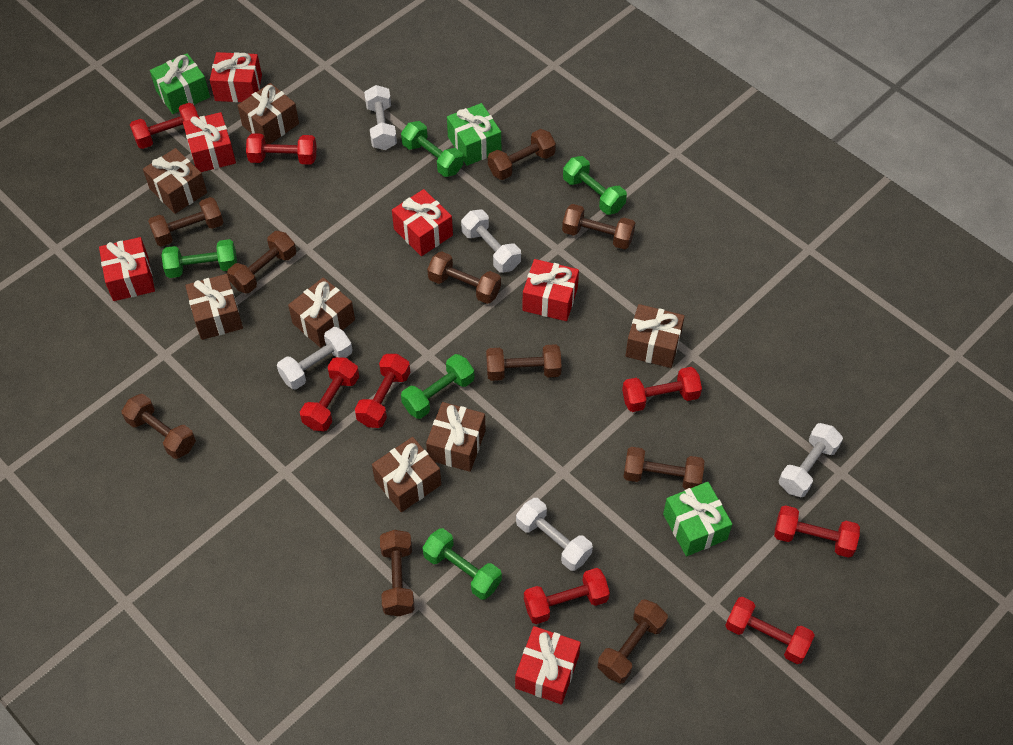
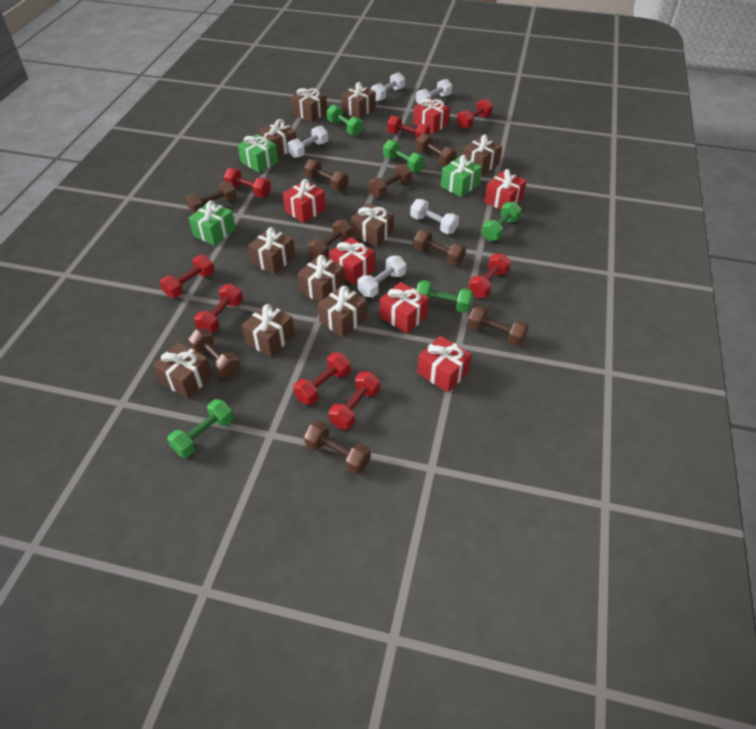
brown dumbbell: [122,394,196,459] [148,197,224,247] [227,231,296,293] [380,530,414,616] [427,251,501,304] [486,344,562,381] [488,129,556,180] [562,204,635,250] [598,599,668,684] [624,447,704,490] = 10 -> [186,181,237,214] [188,328,240,378] [304,159,348,191] [304,421,371,474] [308,219,352,259] [369,164,412,198] [413,230,466,265] [416,133,457,166] [467,306,528,346] = 9
brown gift: [143,148,207,214] [185,274,243,340] [237,83,299,144] [288,277,355,348] [372,437,441,512] [426,402,486,472] [626,304,685,368] = 7 -> [153,342,213,399] [242,303,295,357] [248,227,295,275] [259,119,297,157] [291,88,327,122] [297,255,345,302] [318,285,367,337] [341,82,375,119] [351,203,394,247] [463,135,502,175] = 10

